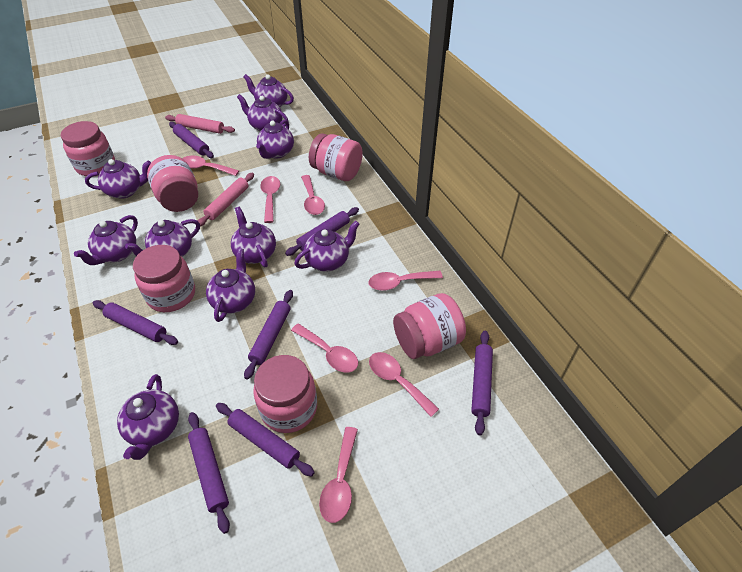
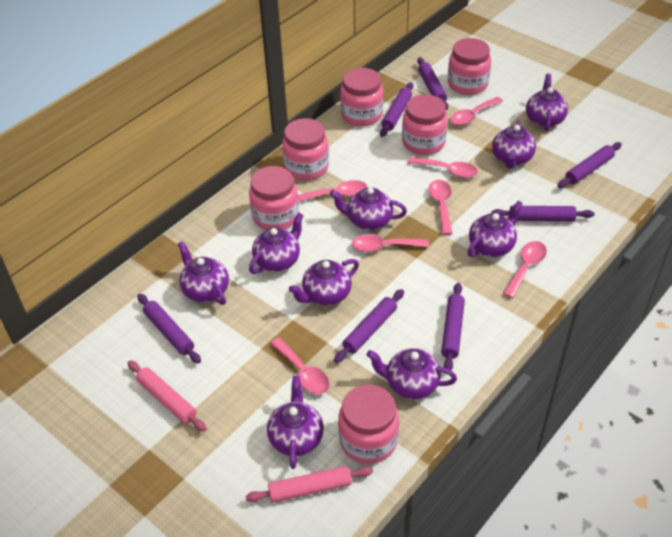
purple teapot: [74,215,138,265] [85,159,151,199] [117,374,179,460] [125,219,200,257] [206,248,255,322] [231,207,276,267] [237,94,288,131] [243,74,294,107] [256,120,294,159] [294,221,359,271] = 10 -> [178,241,229,305] [249,213,304,274] [267,376,324,469] [289,259,359,306] [330,187,407,230] [367,348,457,400] [468,200,523,257] [492,120,536,169] [526,74,568,131] = 9

